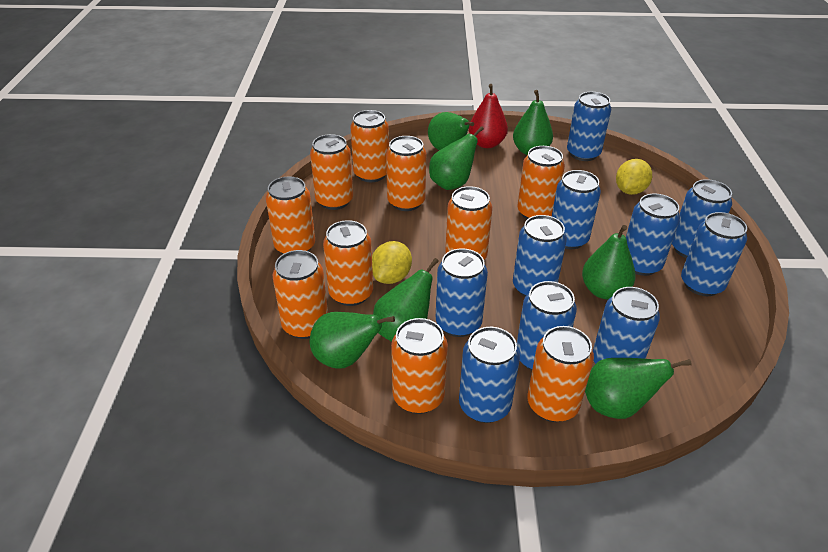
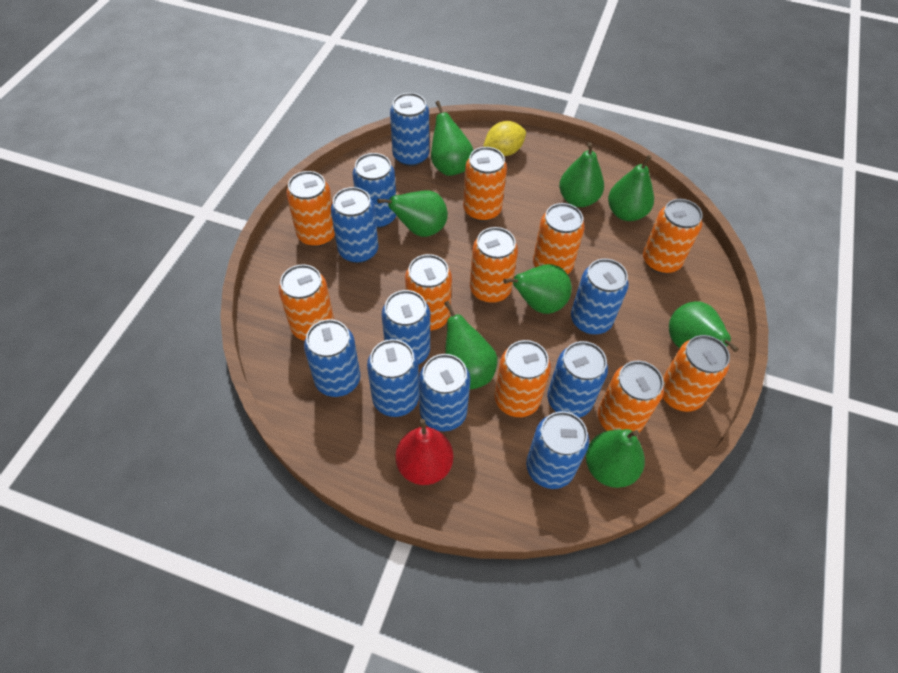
green pear: [310,312,395,369] [373,258,439,342] [428,112,474,150] [429,126,484,190] [513,90,553,155] [582,225,636,299] [585,358,692,419] = 7 -> [377,190,448,237] [431,101,474,176] [444,301,497,389] [503,264,572,314] [559,142,604,207] [586,429,645,488] [608,155,654,221] [669,301,739,352] = 8
yellow lemon: [372,241,412,284] [616,159,652,195] = 2 -> [483,121,526,156] = 1

